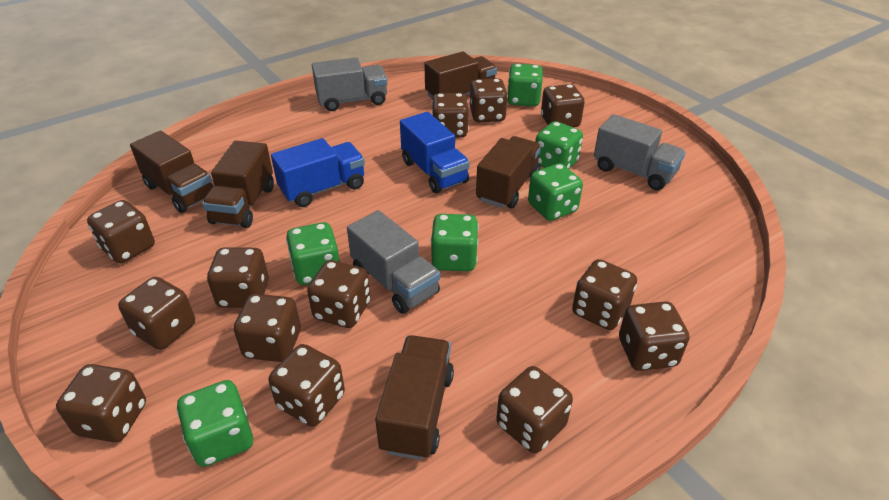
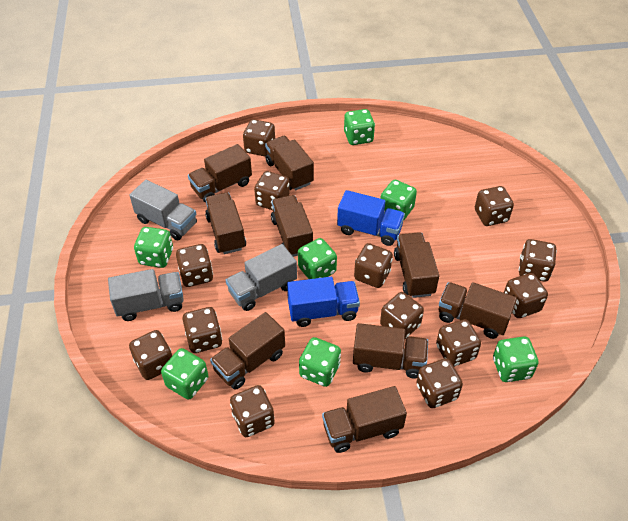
brown truck: [130,131,213,213] [202,141,274,228] [375,335,454,460] [424,51,497,99] [476,136,541,208] = 5 -> [188,144,252,203] [205,192,246,254] [210,312,285,390] [265,136,314,190] [271,195,313,257] [322,386,407,453] [353,323,428,379] [394,232,439,298] [439,282,517,339] = 9
green dice: [177,380,253,467] [286,222,340,285] [431,214,479,271] [507,64,543,106] [528,163,583,221] [535,121,583,169] = 6 -> [134,227,173,268] [161,348,208,400] [298,238,337,279] [299,337,341,387] [344,109,375,145] [380,180,417,221] [493,337,539,382] = 7

